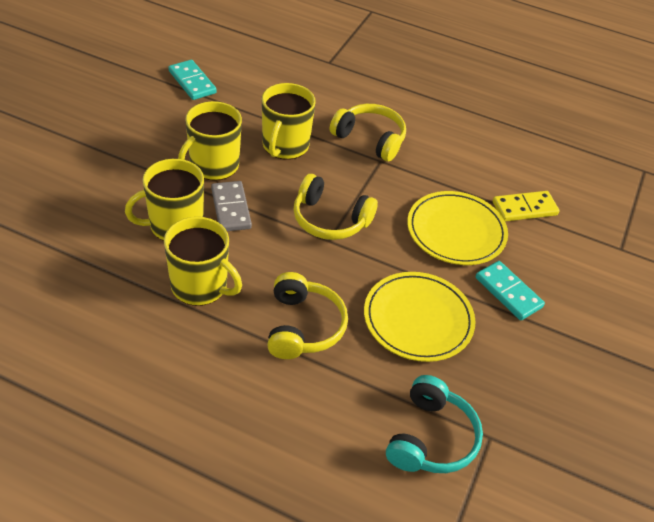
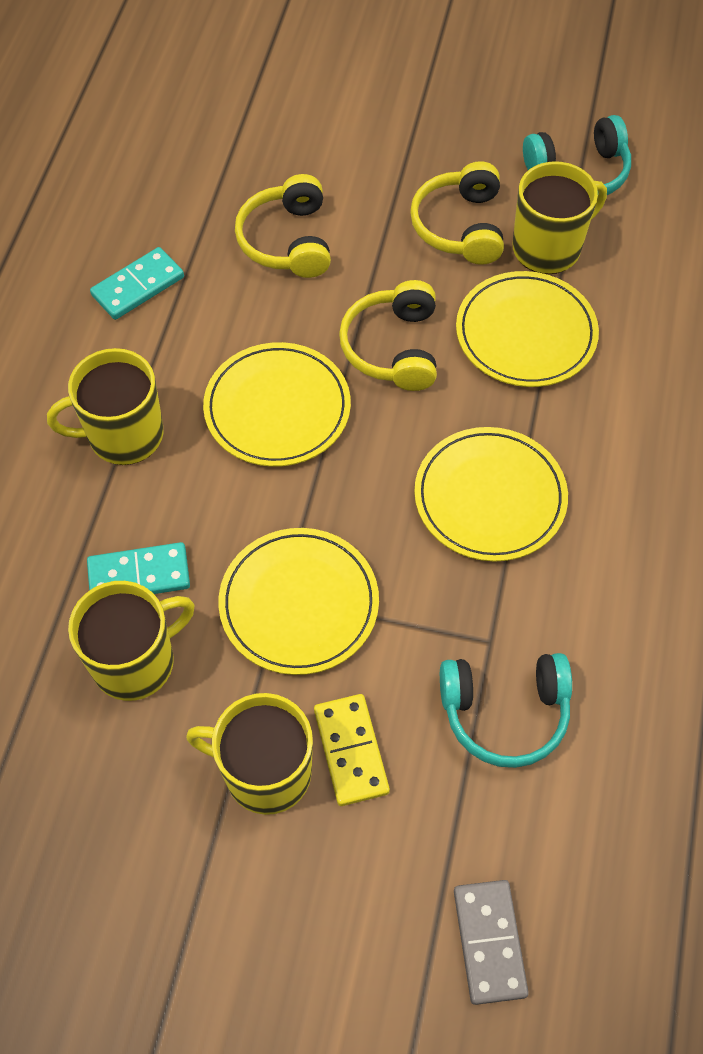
turquoise headphones: [386,375,483,473] = 1 -> [440,653,572,768] [523,115,631,195] = 2
yellow plate: [364,272,476,362] [407,191,508,265] = 2 -> [203,342,351,467] [218,528,379,675] [414,427,568,562] [456,271,599,387] = 4

